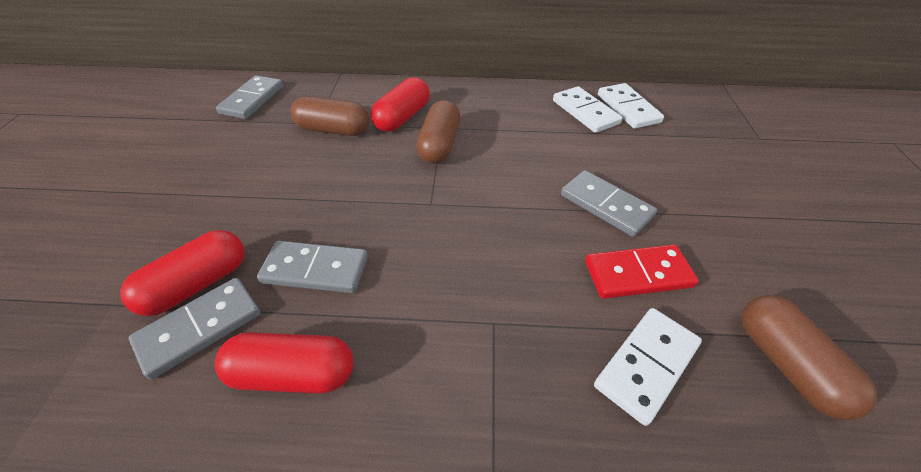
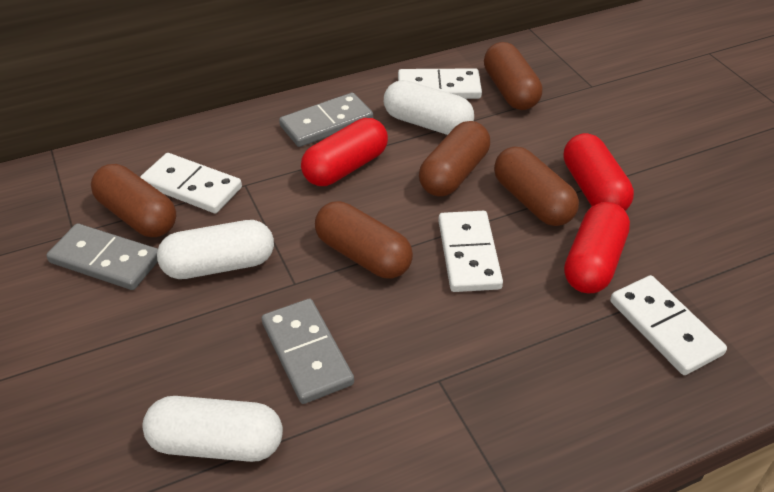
brown capsule: [291,96,370,136] [416,100,461,164] [741,295,877,420] = 3 -> [91,164,176,237] [315,201,413,279] [419,121,490,197] [484,42,542,110] [494,146,579,226] = 5
grey domino: [129,278,260,380] [216,75,283,119] [257,241,368,293] [561,170,657,237] = 4 -> [47,223,158,290] [262,299,354,404] [279,93,373,147] = 3
red domino: [585,245,699,299] = 1 -> none = 0
white capsule: none = 0 -> [143,396,283,462] [157,220,274,279] [384,80,474,135] = 3
white domino: [553,86,622,133] [594,308,702,426] [598,83,664,129] = 3 -> [140,153,242,213] [398,68,482,99] [438,211,503,292] [610,275,727,375] = 4

